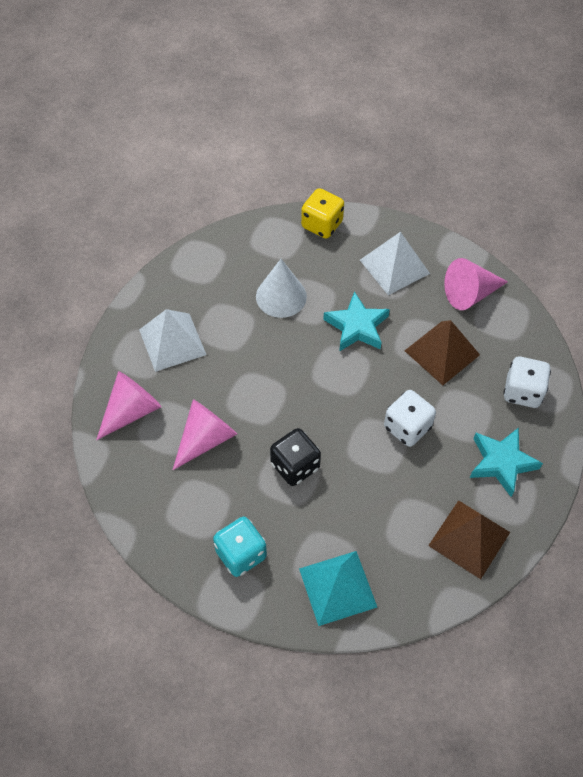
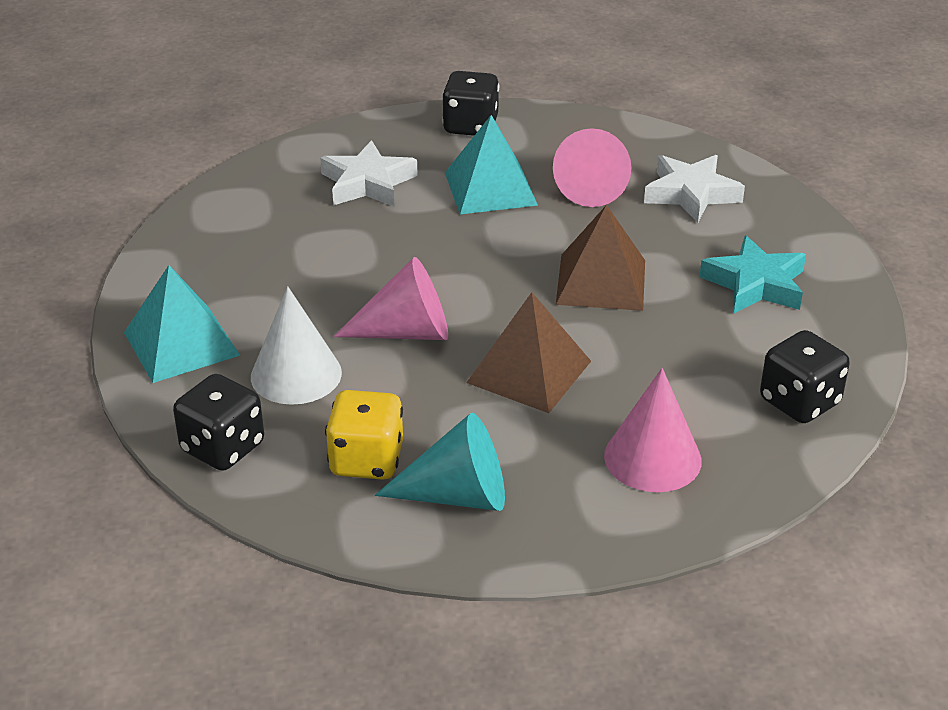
black dice: [270,428,321,486] = 1 -> [173,374,264,471] [442,71,499,136] [760,330,850,423] = 3
turquoise cone: none = 0 -> [375,413,505,511] = 1
turquoise dice: [213,517,267,577] = 1 -> none = 0
turquoise pyramid: [299,551,377,626] = 1 -> [124,265,240,383] [445,115,538,214] = 2
turquoise star: [323,291,390,352] [470,427,543,497] = 2 -> [699,235,806,313] = 1
white dice: [384,390,436,447] [503,357,551,408] = 2 -> none = 0
white pyramid: [139,309,206,372] [360,232,430,295] = 2 -> none = 0
white star: none = 0 -> [320,140,418,207] [644,155,745,223] = 2

